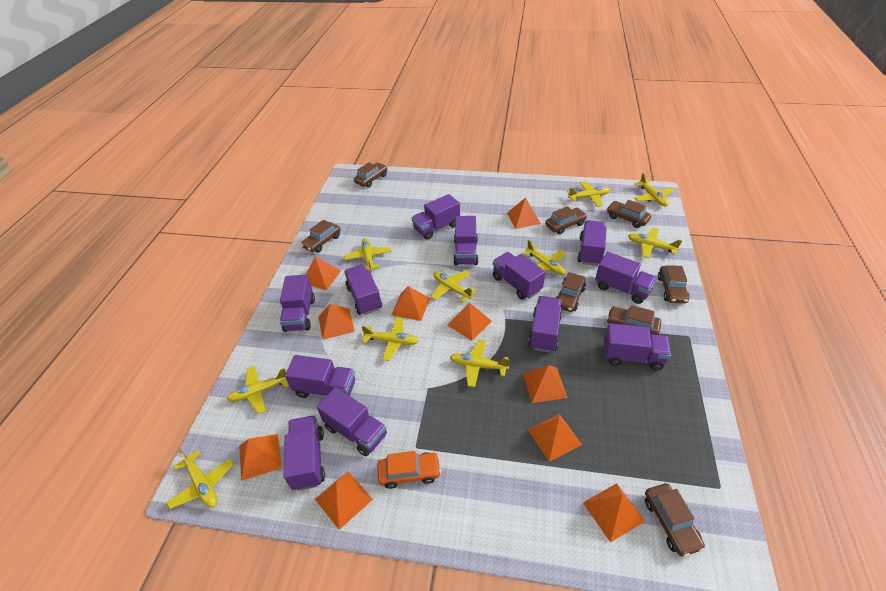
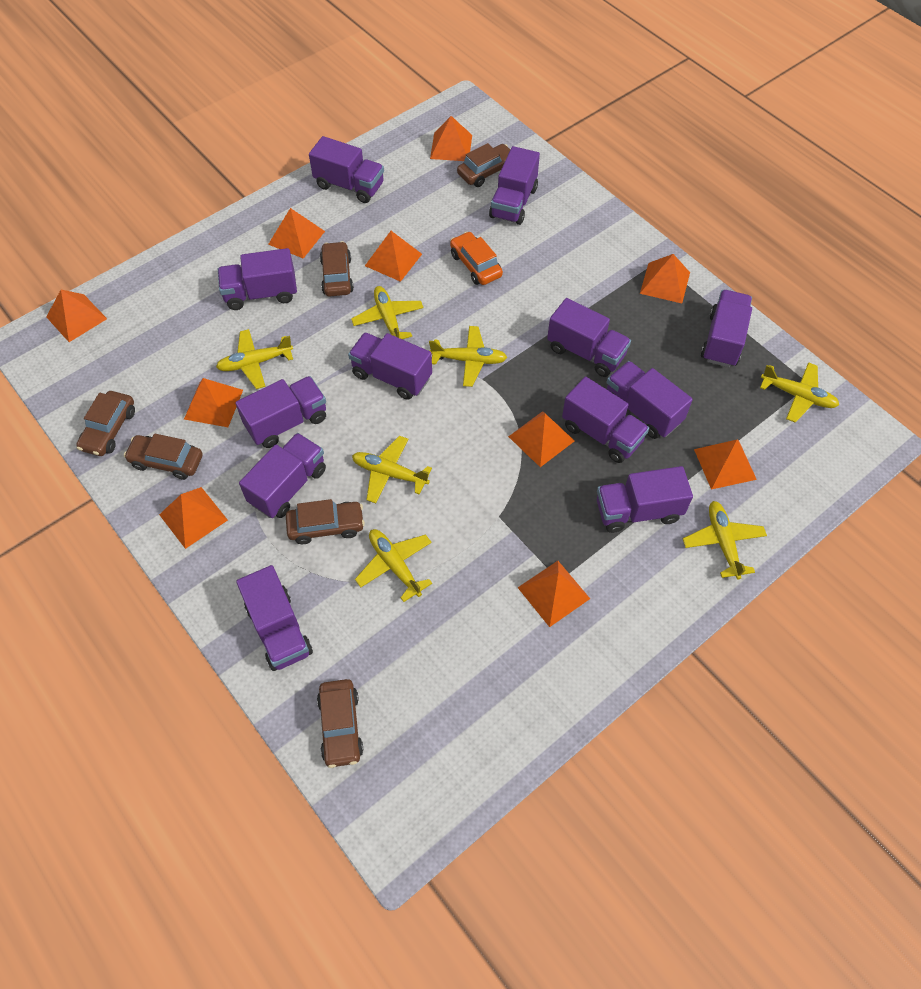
brown car: [301,220,341,253] [354,162,387,188] [545,206,587,234] [556,272,586,312] [607,200,651,228] [607,305,661,335] [645,483,705,557] [658,265,689,303] = 8 -> [76,391,135,456] [124,433,203,480] [286,499,365,544] [317,679,363,768] [320,241,354,297] [457,143,510,187] = 6
yellow plane: [166,450,234,509] [227,366,289,414] [344,238,391,271] [362,317,419,361] [431,270,477,302] [450,339,510,387] [522,240,566,275] [567,181,610,207] [628,228,682,258] [634,173,674,206] = 10 -> [216,329,293,389] [351,286,424,339] [352,436,432,503] [355,529,432,602] [429,326,507,387] [683,501,767,579] [760,362,839,423] = 7

